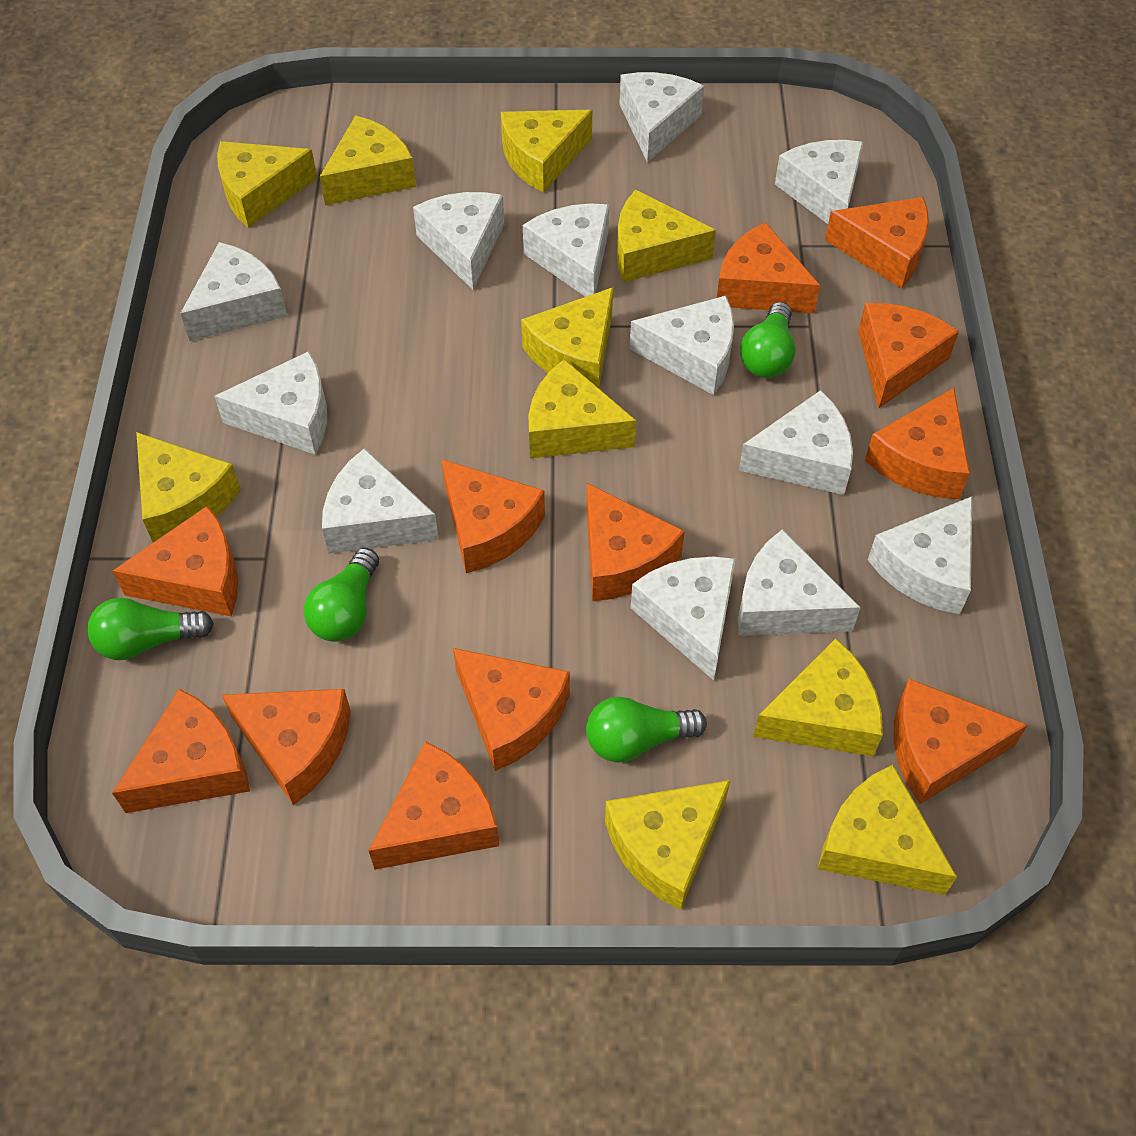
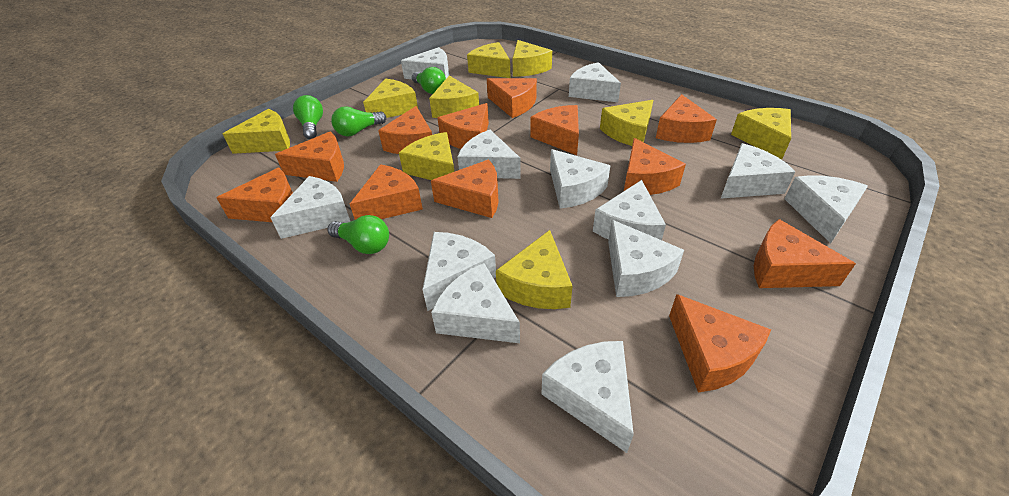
yellow cheese: [136,432,241,542] [217,141,317,228] [320,115,416,206] [501,110,592,193] [521,287,613,388] [528,359,636,459] [605,780,730,910] [617,189,716,282] [753,638,883,757] [818,765,957,895] = 10 -> [223,109,290,154] [363,79,418,118] [399,132,454,180] [429,76,479,118] [467,42,510,78] [496,230,573,309] [513,40,552,77] [600,100,653,146] [731,108,791,160] = 9

